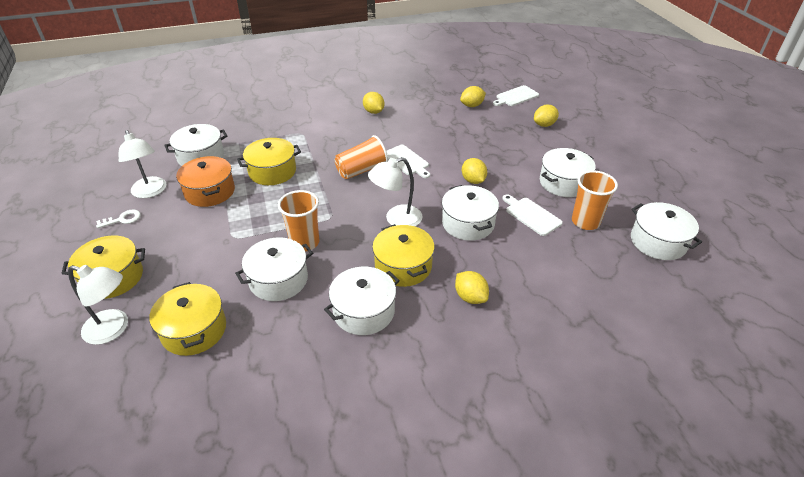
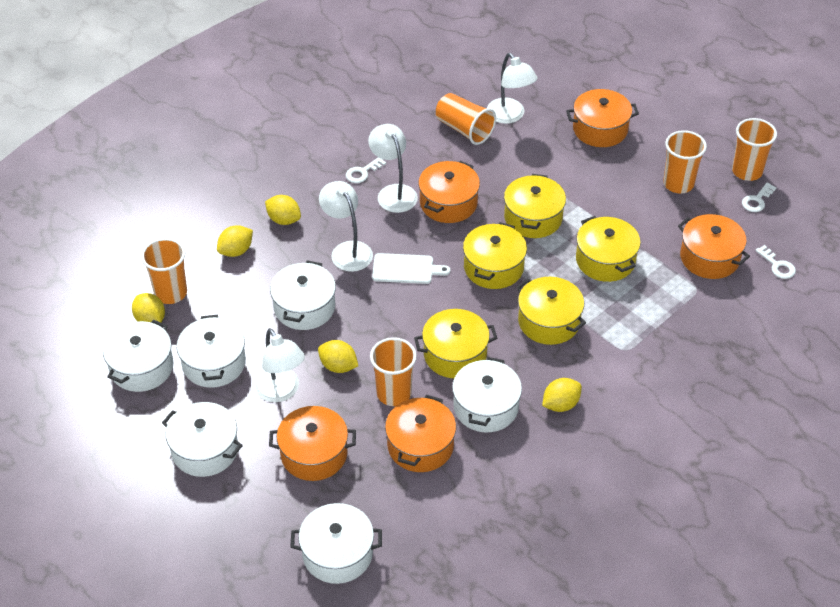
orange cup: [278,190,320,252] [335,135,388,179] [572,171,618,230] = 3 -> [141,238,187,304] [370,337,417,406] [436,93,496,145] [663,130,707,193] [732,118,777,181] = 5
orange pot: [176,156,235,207] = 1 -> [269,406,356,481] [385,395,456,472] [418,161,480,223] [566,89,639,147] [678,214,750,279] = 5
white cutting board: [387,145,430,178] [493,85,539,106] [502,194,563,236] = 3 -> [372,253,450,284] = 1
white key: [96,210,141,229] = 1 -> [346,157,386,183] [742,182,777,212] [755,245,796,279] = 3
white lamp: [68,265,128,345] [119,130,167,198] [368,157,422,226] = 3 -> [254,328,305,402] [319,181,373,272] [368,124,418,213] [487,53,537,124] = 4
yellow pot: [62,235,145,299] [149,282,226,356] [237,138,301,185] [372,224,435,287] = 4 -> [414,309,497,378] [463,222,527,289] [504,174,566,238] [516,277,586,345] [576,216,641,282] = 5

